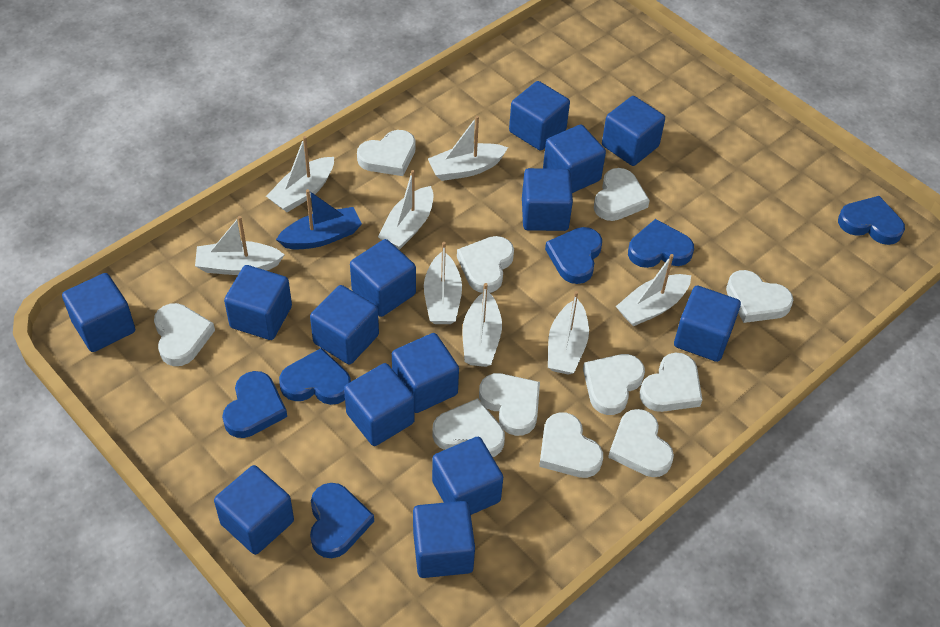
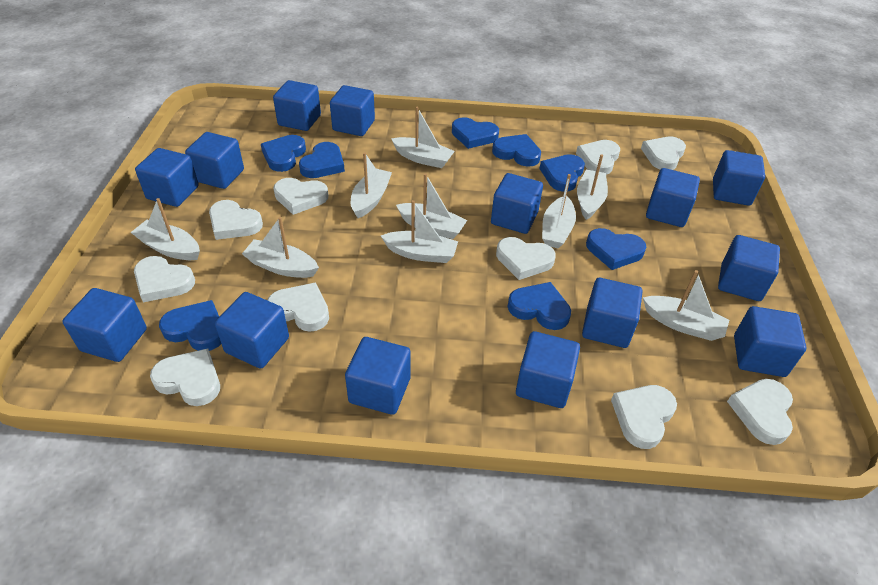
blue boat: [276,189,362,249] = 1 -> none = 0
blue heart: [222,371,287,438] [279,348,351,405] [310,483,374,558] [545,227,602,284] [628,219,694,268] [838,196,905,245] = 6 -> [159,300,221,351] [261,135,306,172] [299,142,345,178] [452,117,499,149] [492,134,541,167] [508,282,571,330] [539,154,585,192] [586,228,646,270] = 8
white boat: [195,216,285,275] [266,136,334,212] [378,170,433,250] [424,242,462,324] [428,116,508,181] [462,283,502,367] [548,291,589,375] [616,254,691,326] = 8 -> [130,198,200,260] [242,217,319,278] [351,152,392,218] [381,200,458,263] [392,107,455,168] [396,173,467,239] [542,174,576,248] [577,155,608,220] [643,270,729,341] = 9
white heart: [154,303,215,366] [357,130,416,176] [432,398,505,457] [457,236,514,293] [479,373,540,436] [539,412,603,478] [583,354,645,415] [594,168,650,221] [608,409,674,477] [640,352,702,412] [726,270,793,323] = 11 -> [134,256,195,302] [150,349,220,406] [209,200,263,240] [267,282,329,332] [273,178,328,215] [496,237,556,280] [576,140,620,175] [611,385,677,449] [641,137,686,170] [727,379,793,445] = 10

